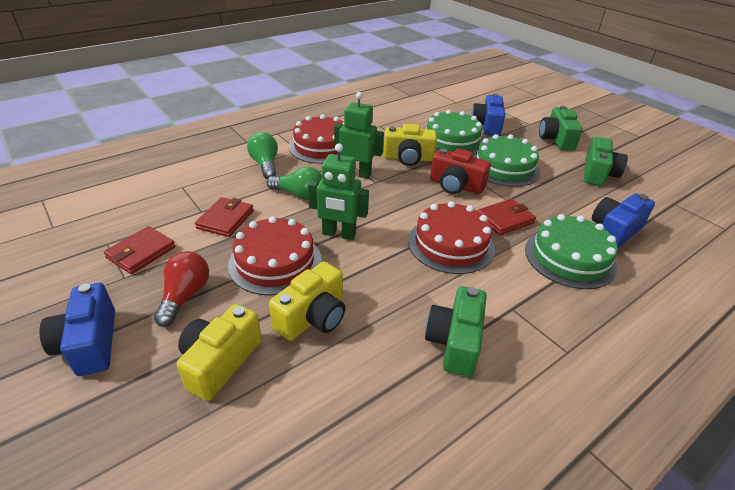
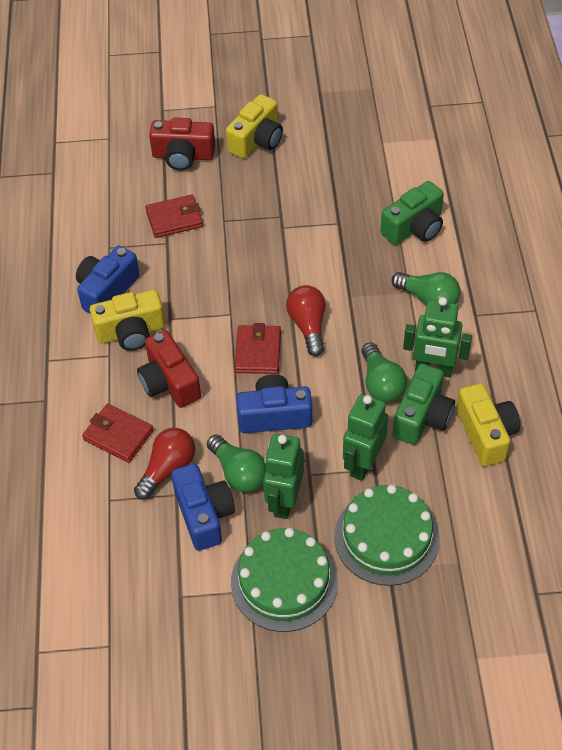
green cake: [426,110,483,155] [473,134,540,187] [525,214,618,289] = 3 -> [231,528,338,632] [334,485,440,586] = 2
green camera: [425,286,487,377] [539,106,583,151] [584,137,628,186] = 3 -> [381,181,444,245] [393,363,455,445] = 2
green light bulb: [247,132,278,179] [267,167,322,200] = 2 -> [207,434,266,492] [361,342,407,402] [391,272,461,306] = 3
green robot: [308,143,369,240] [334,92,384,179] = 2 -> [263,434,304,519] [343,394,388,481] [403,297,472,377] = 3
red cake: [228,216,322,296] [289,114,344,164] [408,201,495,274] = 3 -> none = 0
red camera: [430,149,491,194] = 1 -> [137,330,201,408] [149,117,215,171] = 2
red light bulb: [154,251,209,327] = 1 -> [134,428,195,500] [286,285,326,356] = 2

